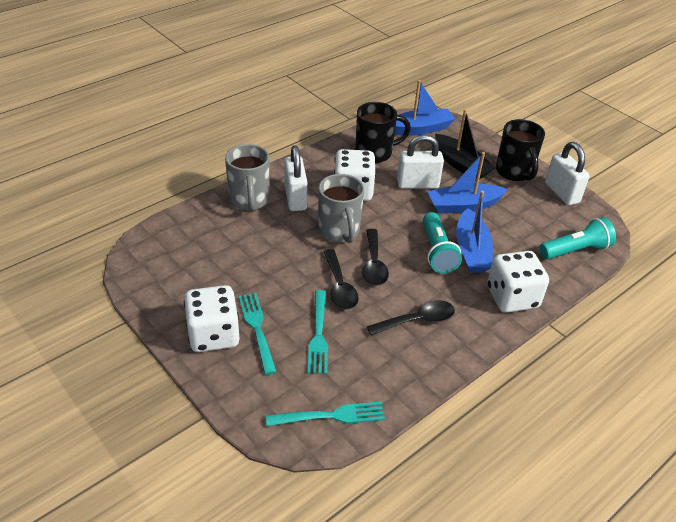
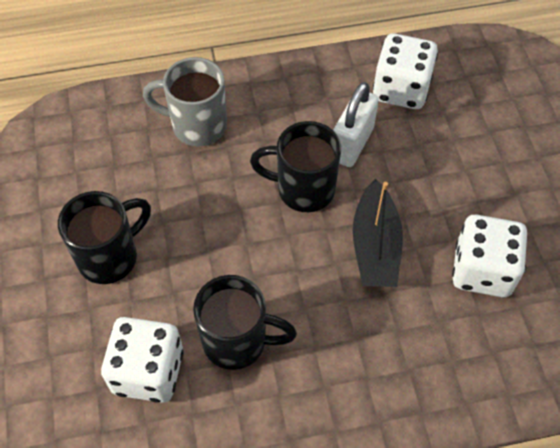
black mug: [355,102,411,163] [496,119,545,181] = 2 -> [58,191,151,284] [193,275,297,370] [250,121,341,212] = 3
black spoon: [324,249,359,310] [362,229,389,286] [366,300,455,336] = 3 -> none = 0
blue boat: [394,80,455,136] [428,152,508,213] [456,191,493,273] = 3 -> none = 0
grey mug: [225,144,269,211] [318,174,364,243] = 2 -> [143,57,227,147] = 1
turquoise flashlight: [423,212,462,274] [540,217,616,259] = 2 -> none = 0
turquoise fork: [238,293,277,375] [266,402,385,426] [308,290,328,374] = 3 -> none = 0
white padlock: [284,145,307,211] [397,135,444,189] [545,142,590,205] = 3 -> [333,82,379,167] = 1

